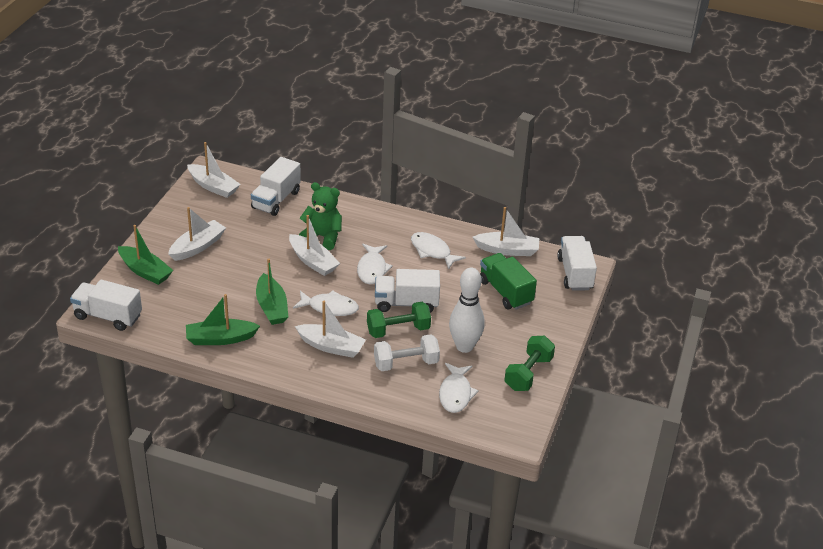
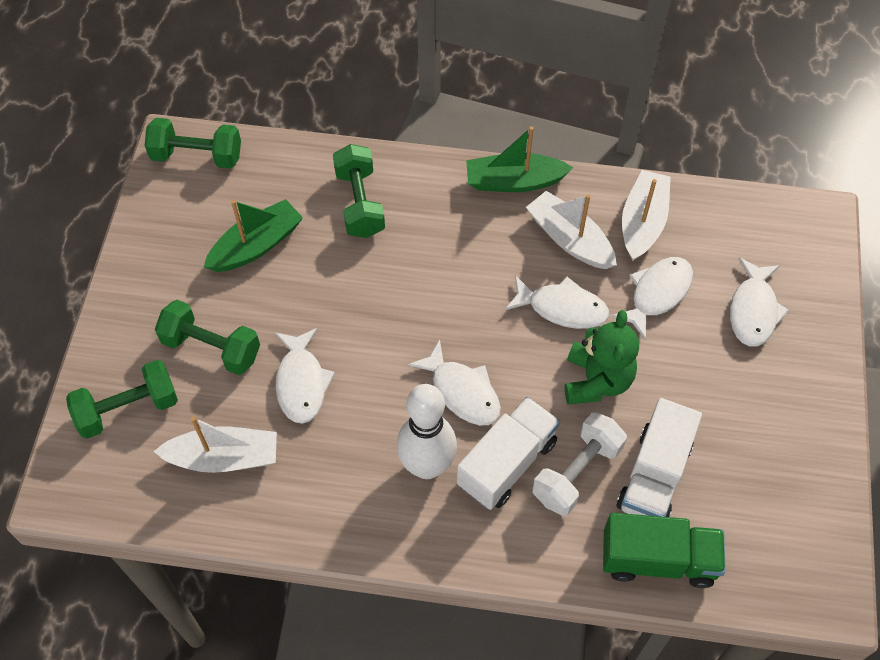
green boat: [118,225,173,285] [186,294,260,345] [256,259,288,325] = 3 -> [204,199,303,272] [466,126,573,192] = 2
green dumbbell: [367,302,431,338] [504,336,555,391] = 2 -> [66,360,178,439] [145,118,241,169] [155,300,260,375] [333,144,385,238] = 4
white boat: [168,207,226,261] [187,142,241,198] [289,215,340,276] [295,301,366,358] [472,207,539,256] = 5 -> [154,416,277,473] [526,191,617,269] [622,170,671,261] = 3
white fish: [293,290,359,316] [357,244,393,284] [411,232,466,269] [439,363,479,413] = 4 -> [275,328,335,423] [408,339,501,425] [505,275,609,329] [611,257,693,340] [730,257,789,347] = 5
white truck: [70,279,142,331] [251,157,301,216] [375,269,440,313] [557,236,597,291] = 4 -> [457,397,560,510] [617,398,702,517] = 2

